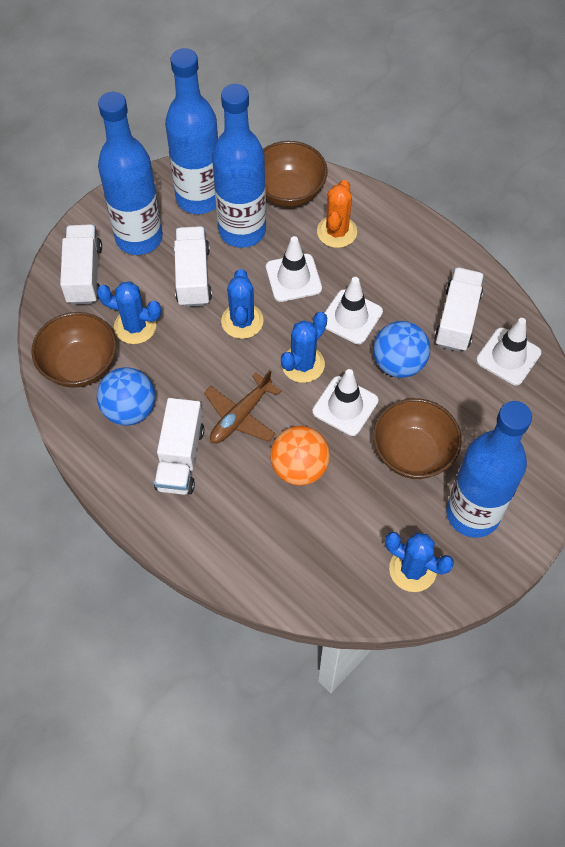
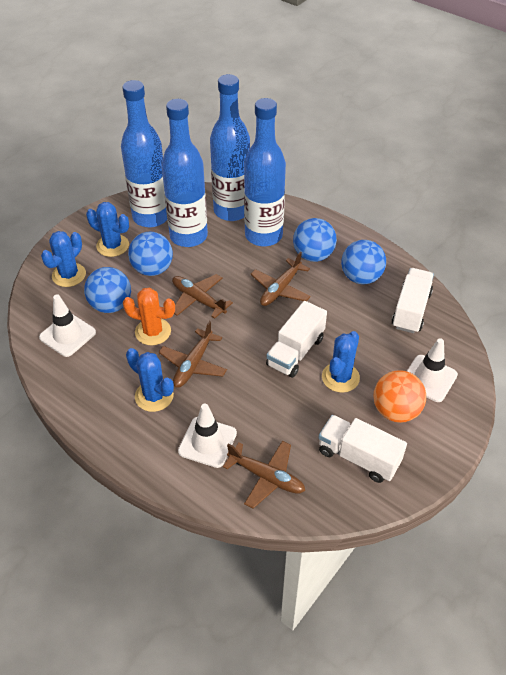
blue ball: [97,367,155,425] [373,321,430,378] = 2 -> [84,267,131,313] [128,232,173,276] [293,218,337,262] [341,240,386,284] = 4
brown bowl: [31,312,116,388] [263,141,328,207] [373,398,462,479] = 3 -> none = 0
brown plane: [204,370,282,443] = 1 -> [159,321,227,388] [172,274,233,319] [223,441,305,509] [251,251,311,306] = 4
white traffic cone: [266,236,322,302] [312,369,379,436] [325,277,383,344] [476,318,541,385] = 4 -> [39,294,96,357] [178,404,237,468] [407,338,458,402] = 3
white truck: [60,224,102,305] [154,398,204,495] [174,226,212,307] [434,267,484,352] = 4 -> [266,301,327,378] [318,415,407,483] [391,268,434,333] = 3

